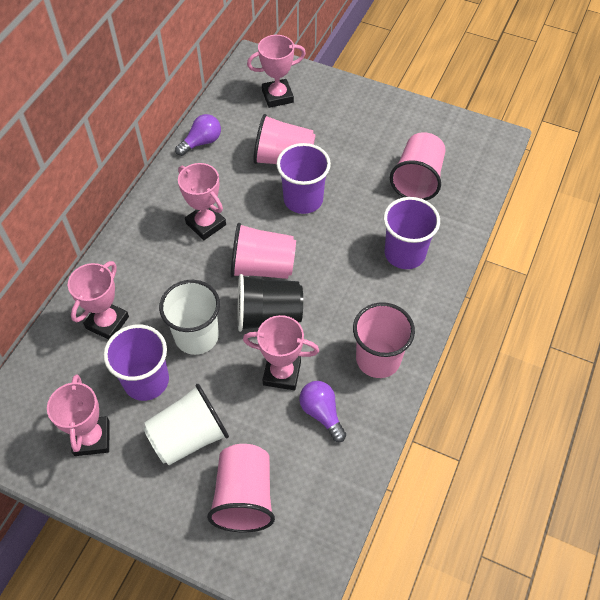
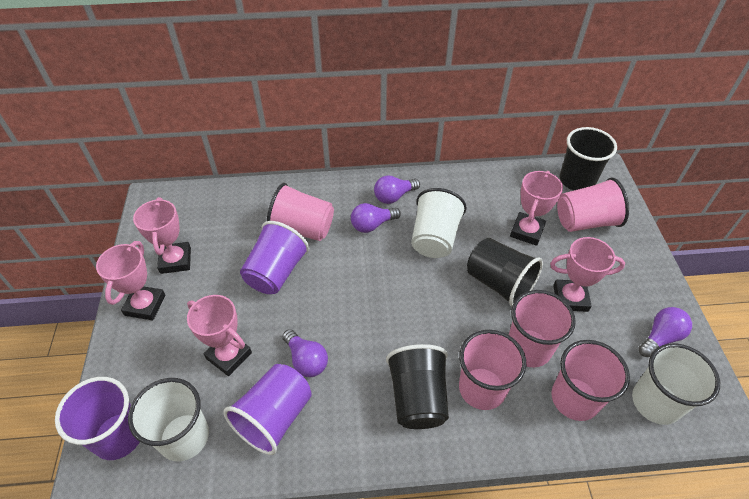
black cup: [238,274,303,332] = 1 -> [386,344,449,429] [467,238,543,306] [560,127,617,191] = 3
purple light bulb: [175,114,221,156] [299,381,346,442] = 2 -> [282,329,328,377] [351,203,401,233] [374,175,420,204] [638,307,692,357] = 4
white cup: [143,384,229,465] [159,280,220,355] = 2 -> [128,378,209,461] [411,188,467,258] [632,343,720,425] = 3

